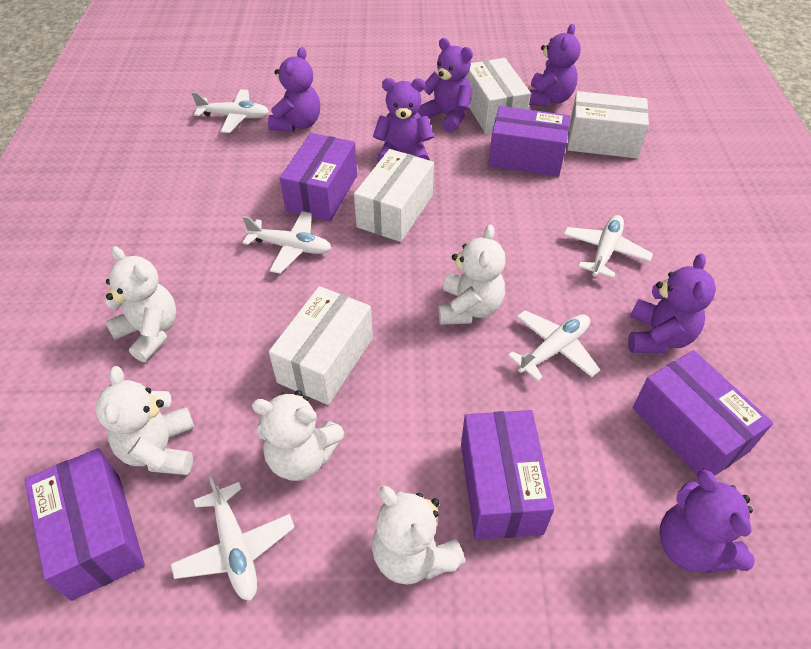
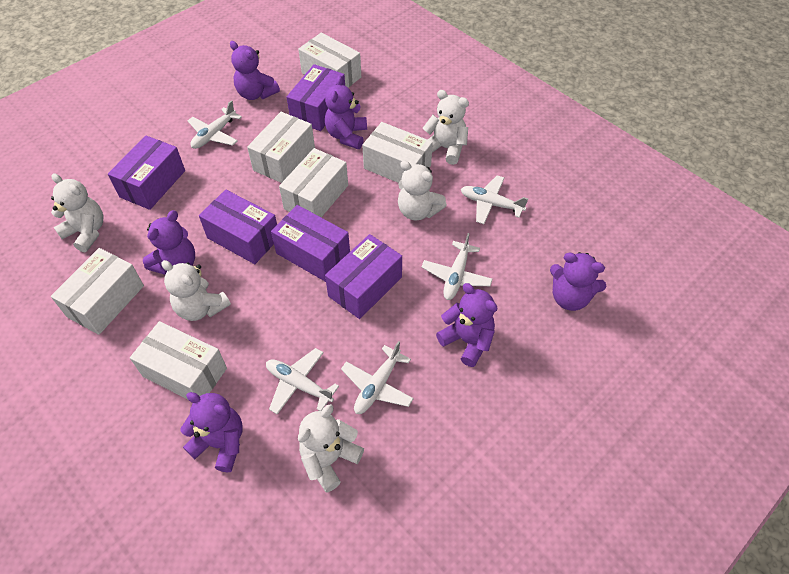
white box: [269,286,373,405] [354,149,434,242] [466,58,531,134] [568,91,649,158] = 4 -> [51,248,144,335] [130,321,227,399] [247,112,315,183] [279,148,348,217] [298,33,361,88] [362,122,433,183] = 6

